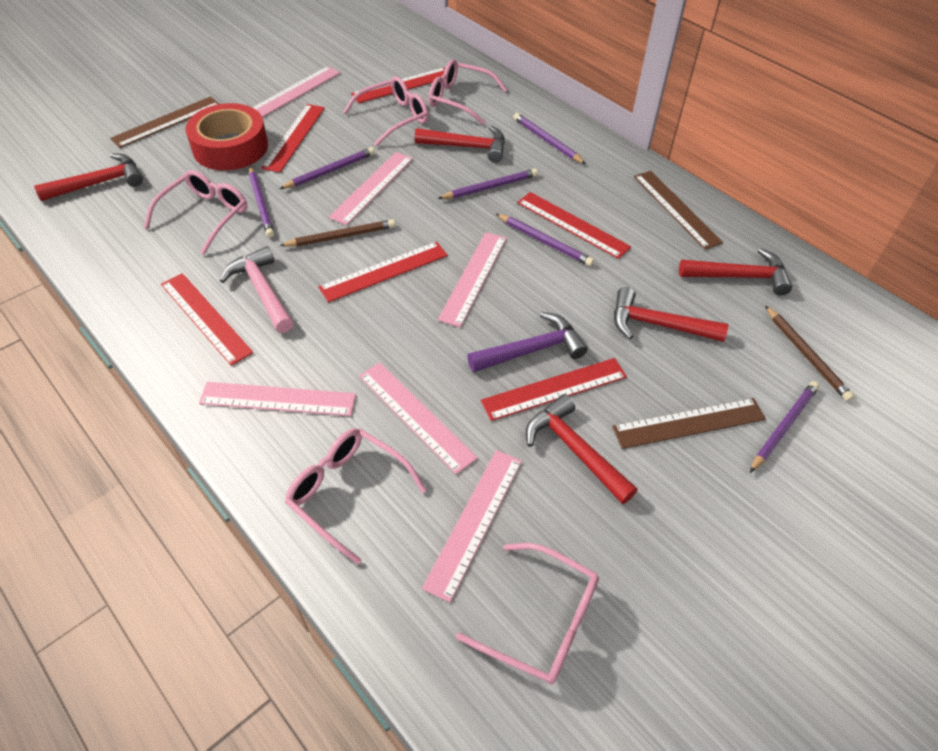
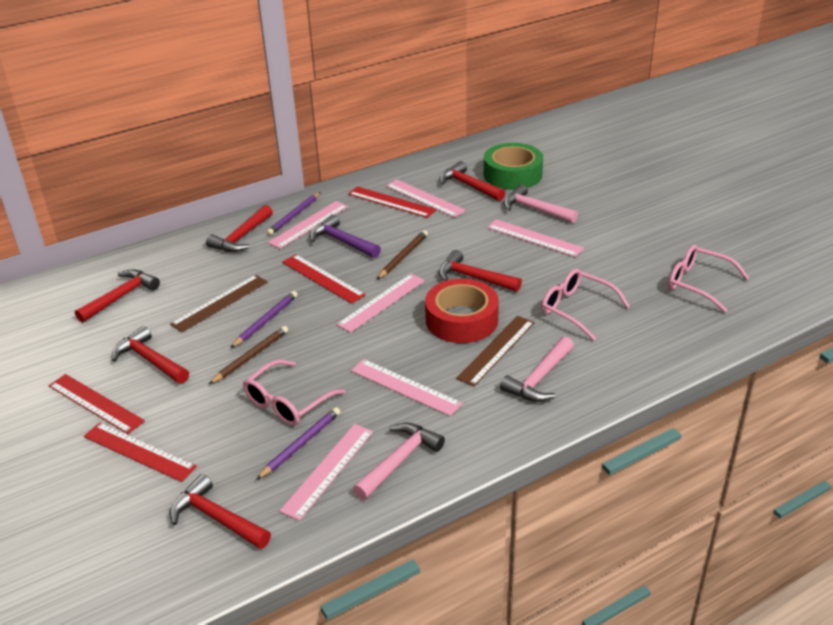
brown ruler: [110,96,219,148] [612,398,766,449] [634,171,723,250] = 3 -> [170,275,268,332] [456,316,535,386] = 2
green tape: none = 0 -> [484,143,543,190] = 1
pink glasses: [144,170,247,255] [285,428,427,565] [343,76,428,146] [429,59,507,125] [456,543,599,685] = 5 -> [243,359,346,426] [541,269,630,341] [669,245,749,313] = 3
pink hammer: [220,246,294,333] = 1 -> [353,423,445,500] [500,336,574,402] [504,184,578,223] = 3
purple pencil: [249,166,274,238] [279,147,375,189] [437,169,538,199] [496,214,594,266] [513,113,586,164] [750,381,819,473] = 6 -> [231,291,298,348] [256,407,340,480] [267,192,321,235] = 3
red hammer: [34,154,143,201] [414,126,505,163] [526,394,638,504] [614,287,728,342] [679,248,792,295] = 5 -> [75,269,160,323] [112,326,189,384] [170,474,271,549] [206,205,273,252] [439,250,522,292] [440,161,505,201] = 6
red ruler: [161,273,253,366] [261,104,325,173] [318,242,448,303] [351,67,445,103] [481,358,627,421] [517,192,631,259] = 6 -> [49,374,145,434] [84,422,197,482] [282,254,366,304] [348,186,436,218] = 4

